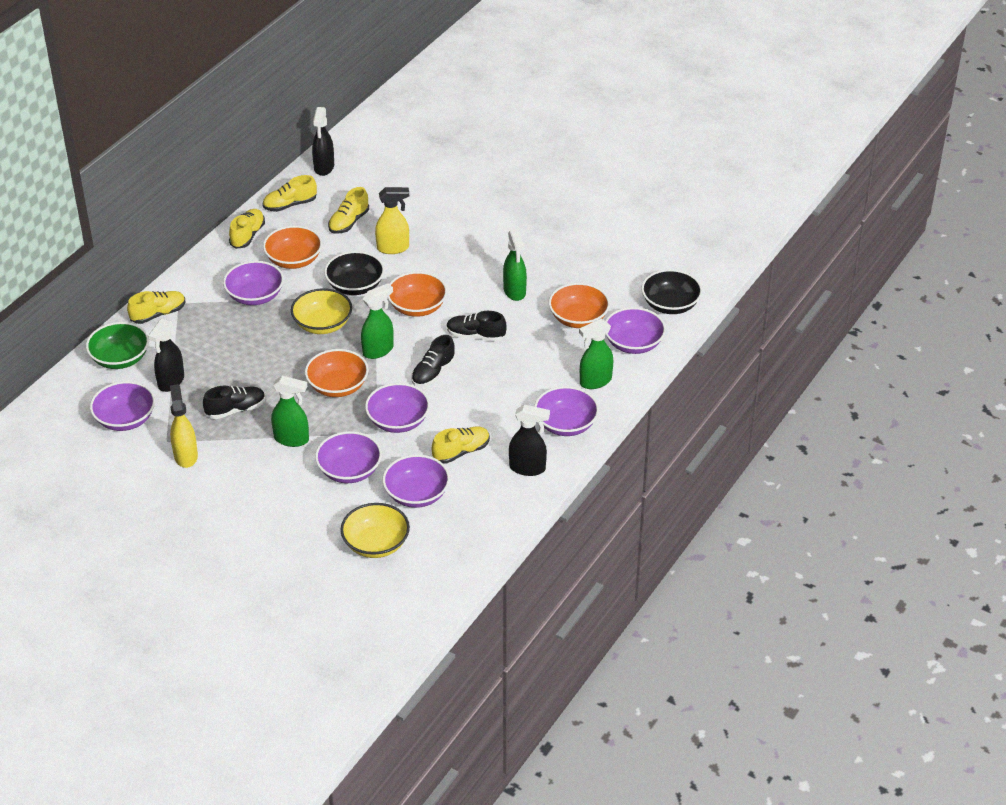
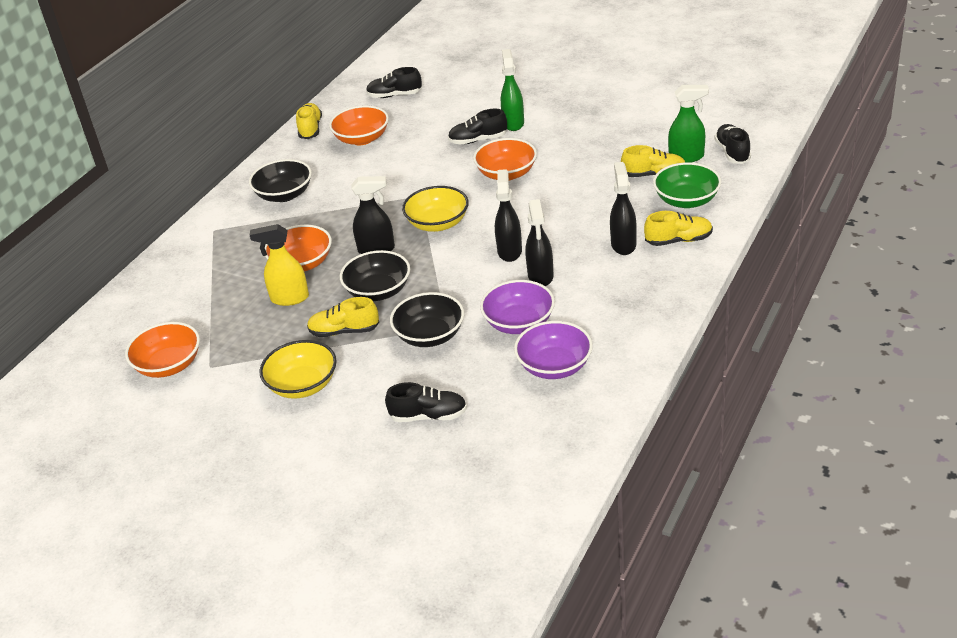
black bowl: [324,251,385,295] [641,269,702,314] = 2 -> [249,159,312,202] [340,250,410,301] [390,292,464,347] = 3
black shoe: [203,386,266,419] [411,335,456,387] [446,311,507,341] = 3 -> [366,67,422,98] [385,382,467,422] [448,109,507,145] [715,124,751,164] = 4
black spray bottle: [148,318,184,392] [312,107,334,176] [509,405,550,476] = 3 -> [351,176,395,254] [495,169,522,262] [525,199,554,286] [610,162,637,255] = 4
green spray bottle: [271,376,309,447] [361,283,394,359] [503,229,527,301] [579,319,613,389] = 4 -> [501,49,524,131] [668,85,709,163] = 2
purple bowl: [90,381,155,431] [223,261,284,305] [315,431,382,483] [365,383,430,433] [383,455,450,508] [534,386,599,436] [605,307,666,354] = 7 -> [480,280,555,334] [514,321,593,379] = 2
yellow shoe: [127,291,185,324] [229,209,265,249] [263,175,317,212] [328,187,369,234] [432,426,490,464] = 5 -> [296,103,322,139] [307,297,379,337] [621,145,685,177] [644,211,713,246] = 4
yellow spray bottle: [170,384,198,468] [375,187,409,254] = 2 -> [250,224,309,306] = 1

